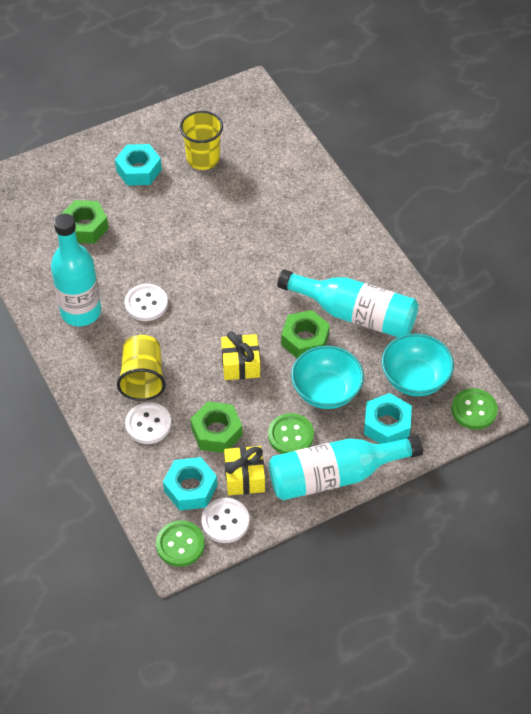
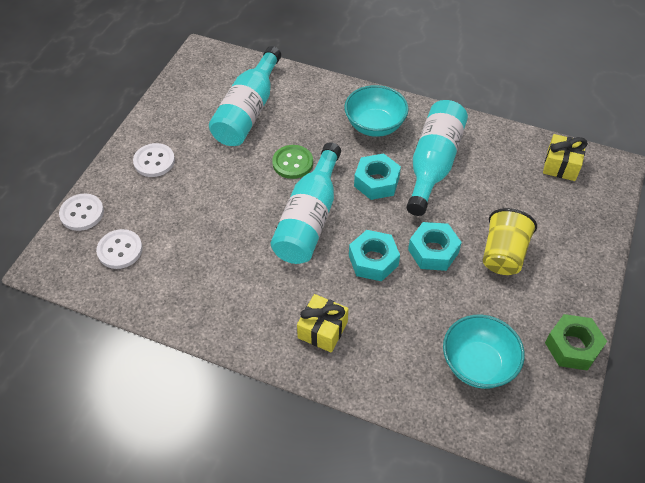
green button: [156,520,205,567] [268,413,314,454] [452,388,498,430] = 3 -> [272,145,313,179] = 1
green nut: [61,200,109,244] [190,401,243,453] [281,310,330,358] = 3 -> [545,314,607,371] = 1
yellow cup: [117,335,166,401] [180,111,223,170] = 2 -> [483,208,537,275] = 1

